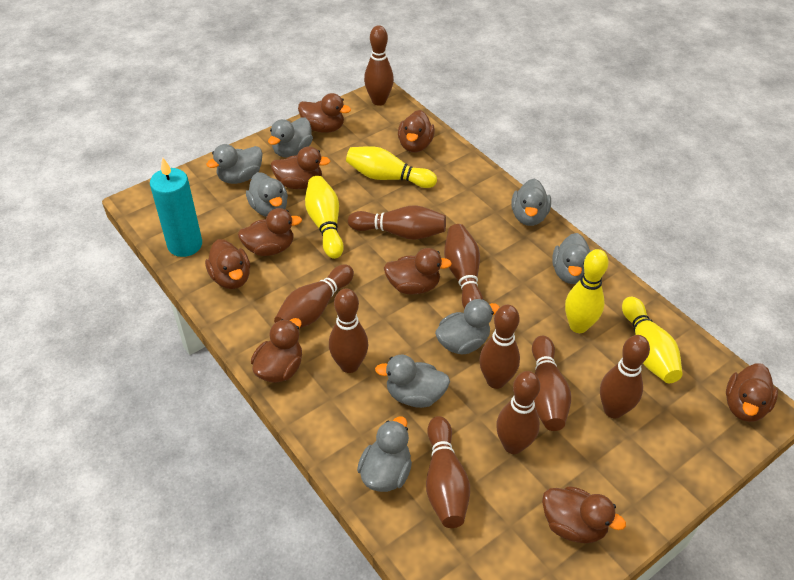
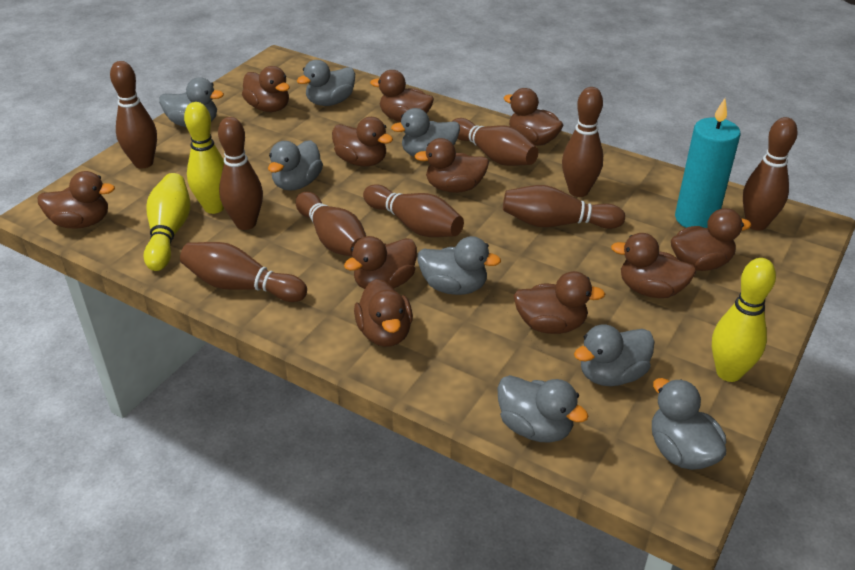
brown bowling pin: [274,265,354,328] [329,289,368,373] [348,205,446,240] [364,25,394,106] [426,416,470,528] [444,224,483,309] [479,305,520,389] [496,371,540,454] [532,336,571,431] [600,335,650,418] = 10 -> [110,61,157,169] [180,242,307,302] [218,117,263,230] [296,192,366,257] [363,184,464,237] [451,118,539,166] [503,185,625,229] [562,87,603,197] [743,117,797,231] = 9
brown duck: [205,239,250,289] [238,208,302,256] [251,318,302,383] [271,146,330,189] [298,93,351,133] [384,248,452,294] [398,110,435,152] [542,486,626,543] [726,363,778,422] = 9 -> [37,171,115,229] [242,66,290,112] [332,117,393,166] [344,236,417,289] [354,279,413,347] [370,70,434,122] [414,138,489,193] [504,88,563,146] [513,271,605,334] [611,233,696,298] [671,208,752,271] = 11
yellow bowling pin: [305,176,344,259] [346,146,437,188] [565,249,609,333] [622,297,683,383] = 4 -> [144,173,190,271] [184,102,224,214] [712,258,776,382] = 3

